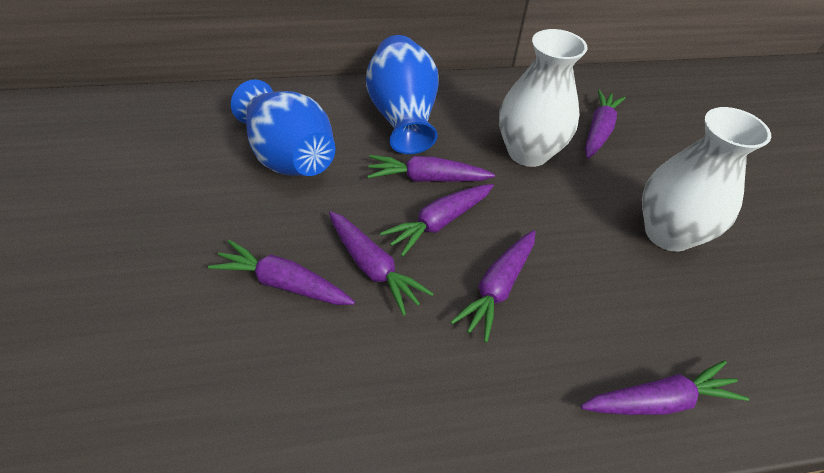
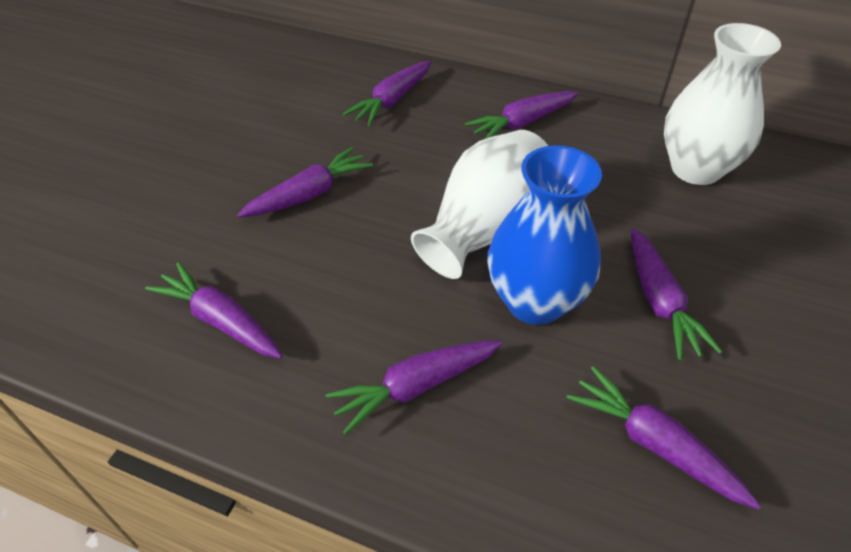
blue vase: [231,80,335,176] [366,35,439,154] = 2 -> [487,145,602,325] = 1

